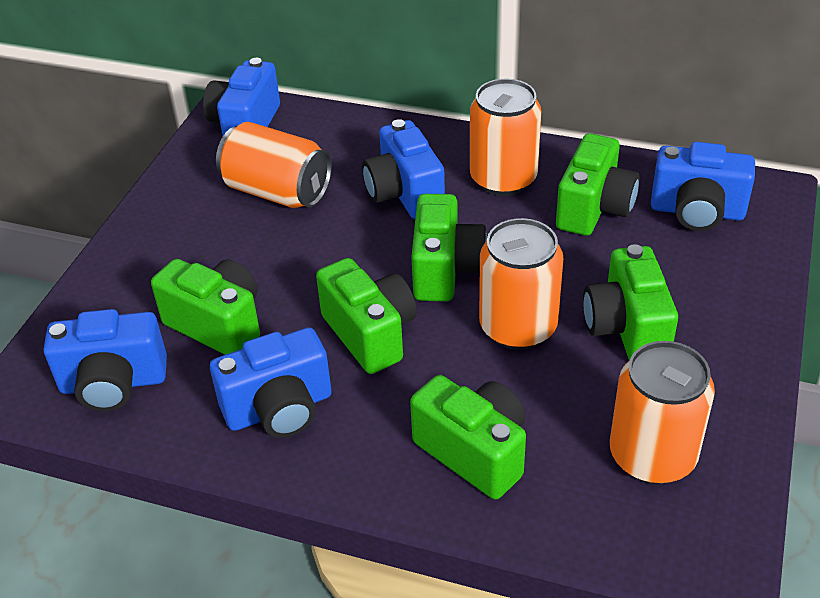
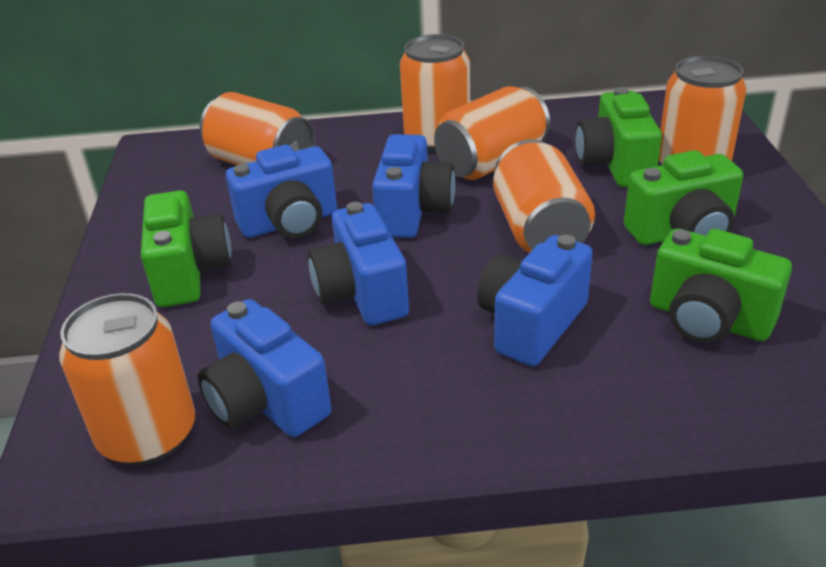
green camera: [151,259,260,355] [316,258,417,374] [410,375,526,499] [411,194,487,301] [556,133,640,236] [583,244,678,360] = 6 -> [141,190,231,307] [575,87,662,187] [624,150,743,245] [650,229,792,344] = 4
orange can: [216,122,332,208] [470,79,541,196] [479,218,564,350] [610,341,715,484] = 4 -> [59,293,195,465] [199,92,315,165] [400,34,470,152] [434,86,550,180] [493,139,595,253] [659,55,747,164] = 6

